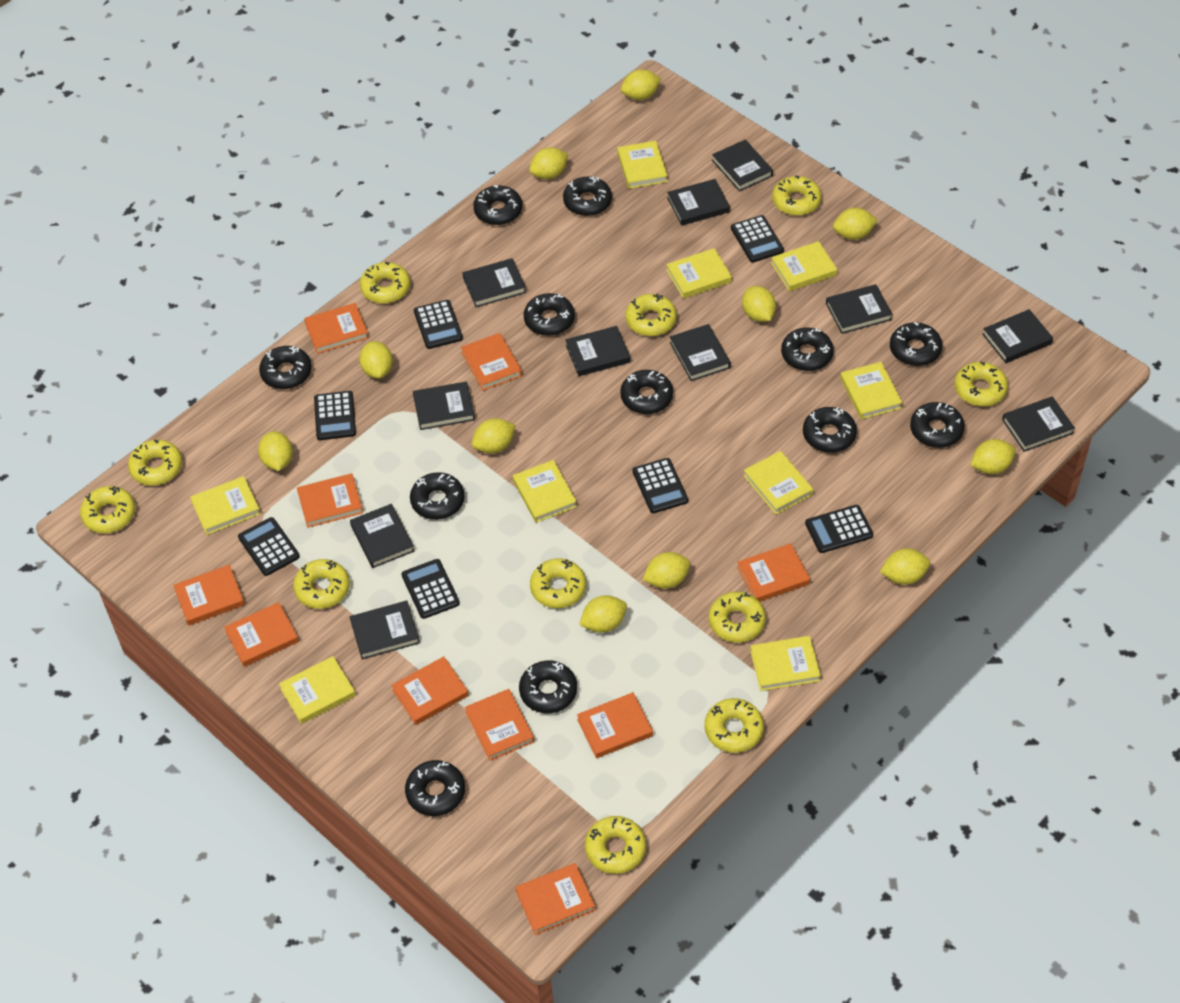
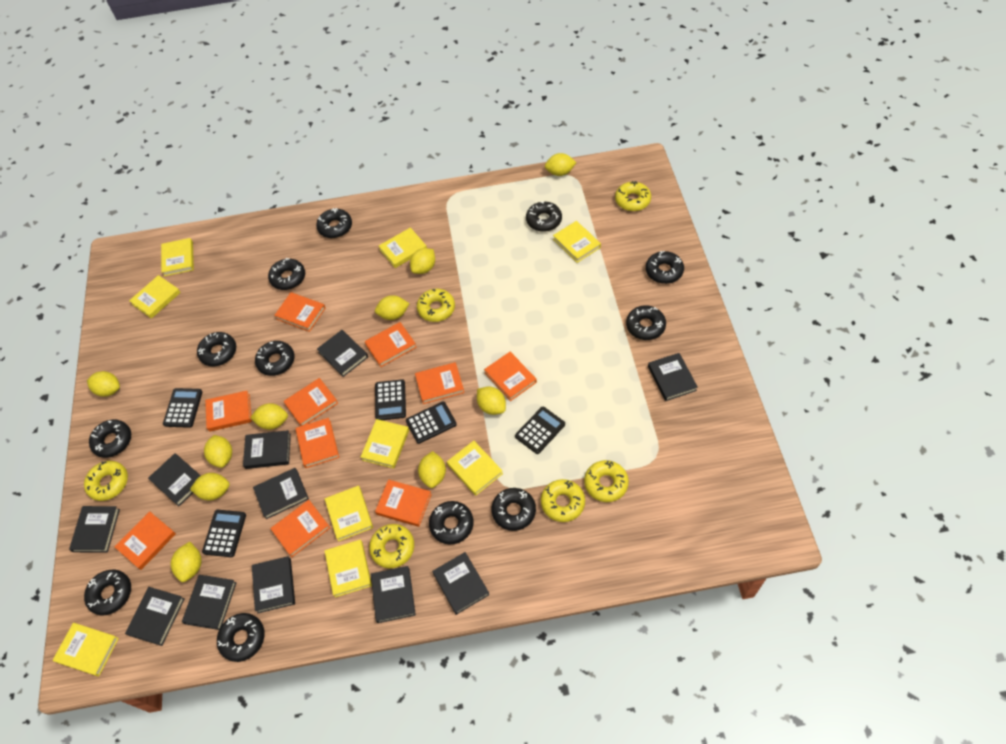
black calculator: [238,517,300,576] [314,391,356,440] [402,559,460,619] [414,300,463,349] [633,458,688,513] [731,215,784,263] [805,505,873,553] = 7 -> [163,388,203,428] [202,510,246,557] [375,379,406,420] [406,401,457,444] [515,407,565,454] = 5
yellow donut: [80,486,135,533] [128,439,182,486] [293,559,350,609] [360,262,410,304] [530,558,586,608] [585,816,646,874] [625,293,677,336] [705,698,764,753] [709,592,766,643] [772,175,822,216] [954,362,1008,406] = 11 -> [84,461,128,501] [369,524,414,568] [417,289,455,322] [541,479,585,522] [584,460,629,502] [615,181,651,211] = 6
yellow lemon: [258,431,293,471] [359,341,393,379] [472,418,516,454] [529,147,568,179] [579,595,627,633] [621,69,661,100] [643,552,690,589] [742,286,776,322] [833,208,878,240] [880,549,930,585] [971,439,1016,474] = 11 -> [87,371,120,397] [171,542,202,582] [190,473,230,501] [204,435,232,468] [250,403,288,430] [375,295,410,320] [410,248,435,274] [418,451,446,488] [477,387,506,415] [545,153,577,176] = 10

